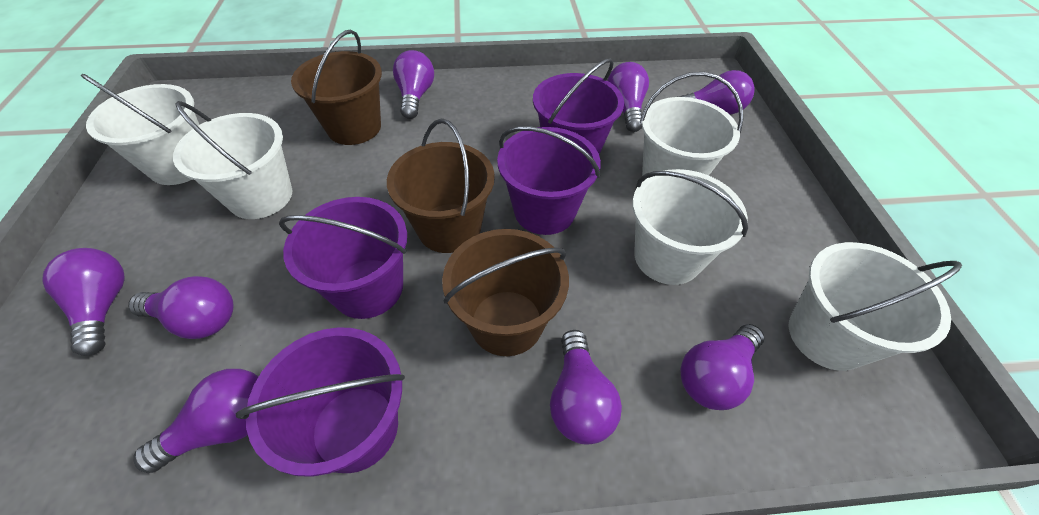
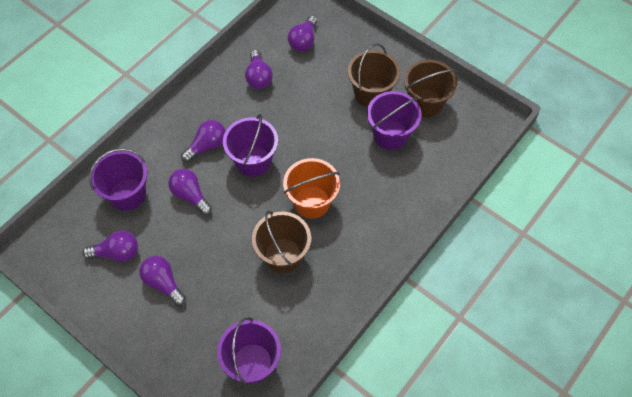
orange bucket: none = 0 -> [283,158,340,219] = 1
purple light bulb: [42,248,125,356] [128,276,234,339] [133,369,258,473] [393,50,434,119] [550,330,622,444] [607,62,649,132] [677,70,755,114] [680,324,764,410] = 8 -> [83,230,138,261] [139,256,186,306] [168,169,212,215] [181,120,225,163] [245,50,273,89] [288,16,317,51] = 6
white bucket: [81,74,199,185] [173,101,292,219] [632,169,748,285] [640,72,743,176] [789,242,962,371] = 5 -> none = 0

